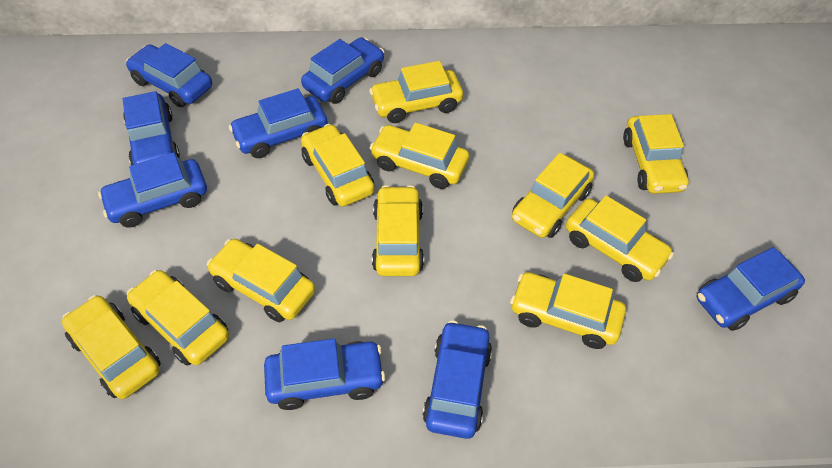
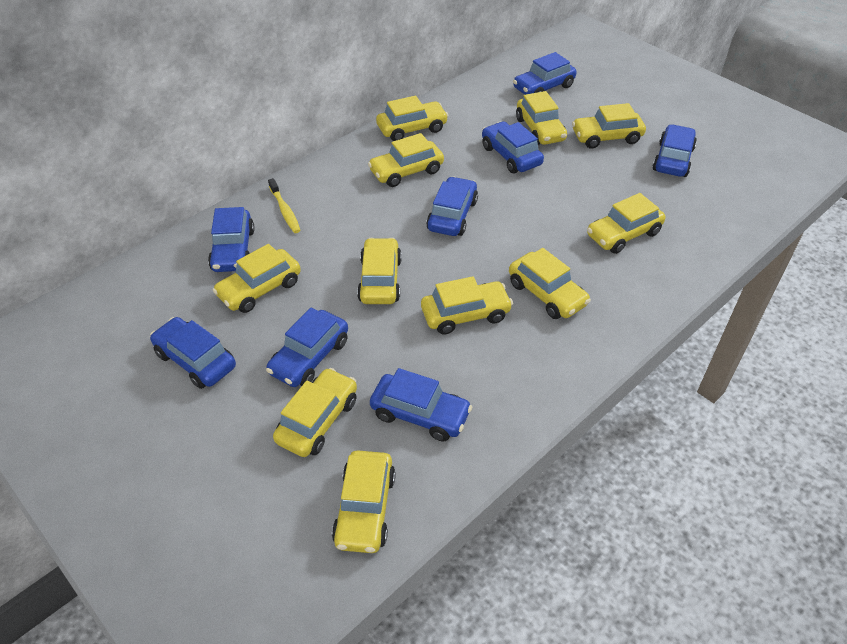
yellow toothbrush: none = 0 -> [268,178,301,233] = 1

